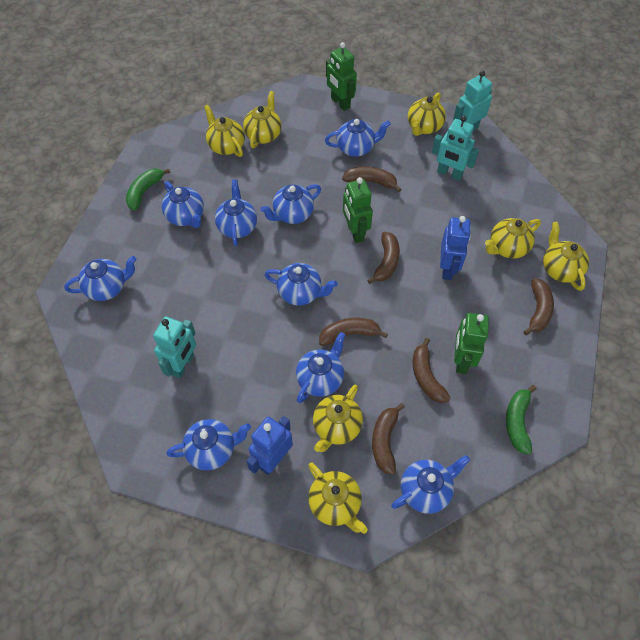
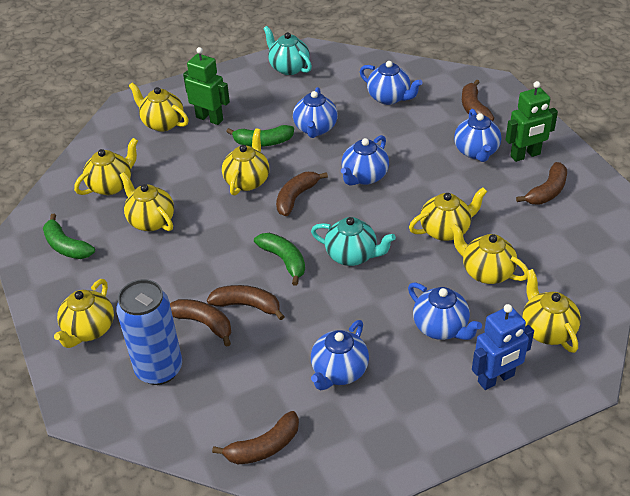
blue can: none = 0 -> [116,279,182,385] = 1
blue robot: [246,416,293,475] [440,216,471,280] = 2 -> [472,304,534,390] = 1
blue teapot: [64,256,137,301] [162,181,204,228] [166,419,251,470] [215,179,257,246] [260,184,321,224] [265,263,338,306] [296,332,345,403] [325,119,391,157] [391,455,470,514] = 9 -> [293,87,338,138] [311,320,369,391] [341,135,389,186] [360,61,423,105] [408,282,482,340] [454,109,501,162] = 6
green banana: [126,168,170,211] [506,385,536,455] = 2 -> [43,214,95,259] [226,125,294,147] [254,233,305,286] = 3
green robot: [326,42,357,111] [343,177,373,243] [454,313,489,374] = 3 -> [183,47,230,125] [505,81,558,162] = 2
turquoise robot: [153,316,196,378] [432,116,479,181] [453,71,492,131] = 3 -> none = 0
turquoise teapot: none = 0 -> [263,26,312,75] [311,217,396,266] = 2
yellow teapot: [204,105,245,157] [243,91,281,148] [308,463,368,534] [313,384,363,452] [408,92,446,136] [485,218,541,259] [543,222,589,291] = 7 -> [54,279,114,348] [74,138,138,195] [120,172,174,231] [129,82,189,131] [222,128,269,195] [409,187,487,241] [450,224,529,284] [522,269,581,353] = 8

